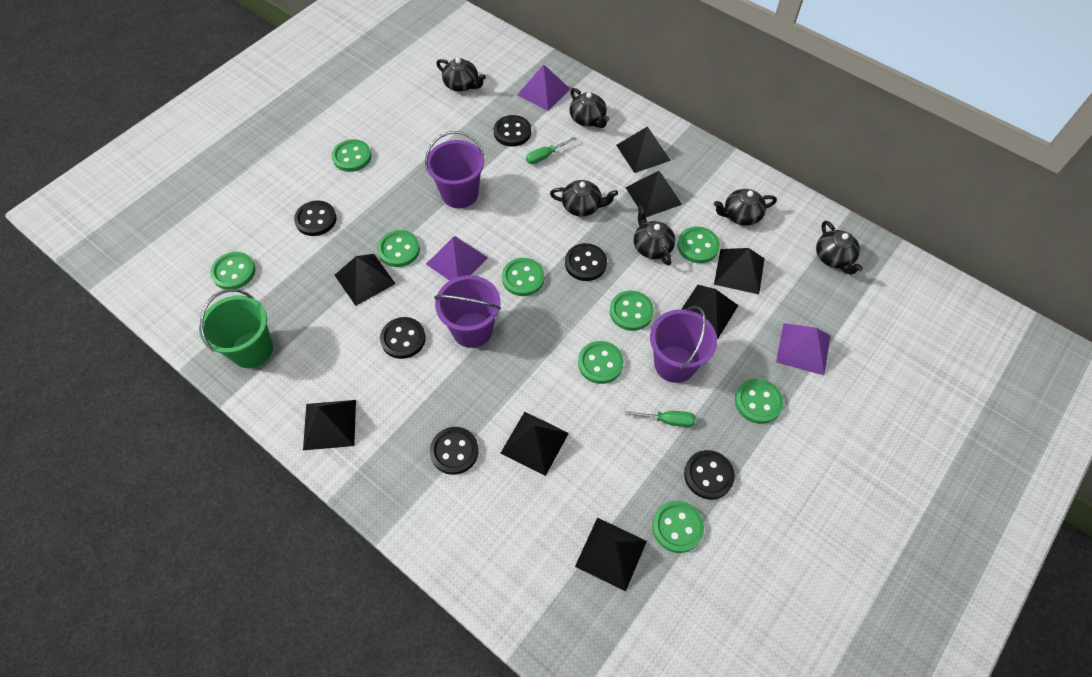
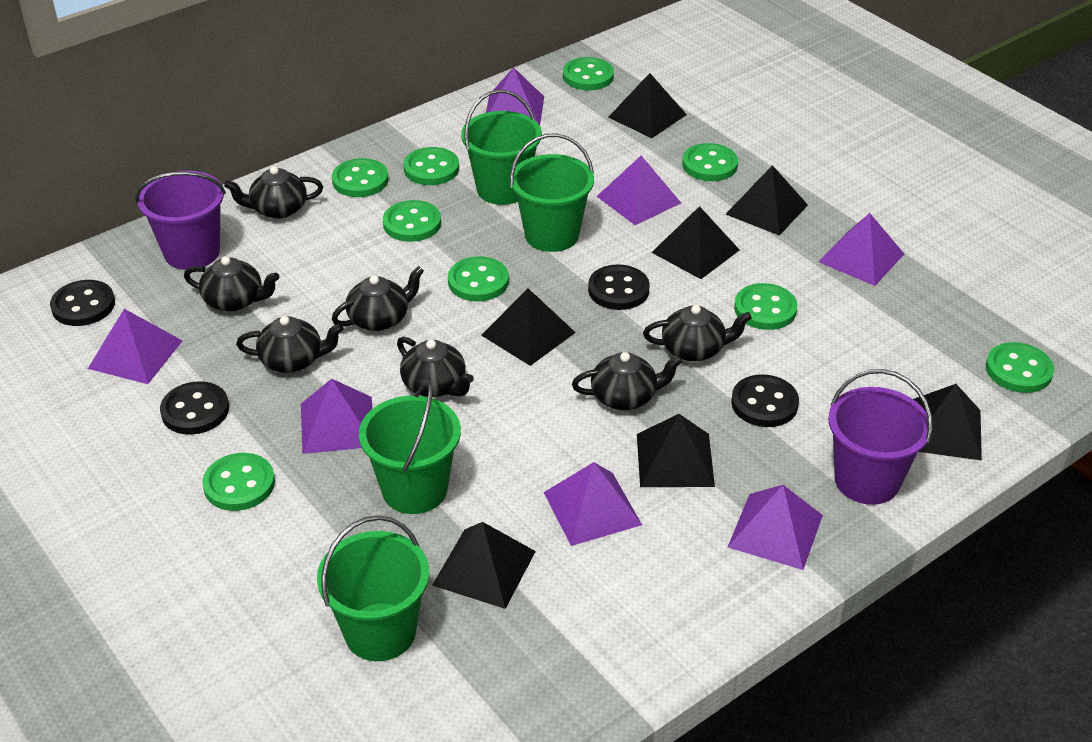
black button: [294,200,337,236] [380,317,426,359] [430,427,479,475] [494,115,531,147] [565,243,607,281] [684,450,735,499] = 6 -> [50,280,115,326] [160,381,229,435] [588,264,650,310] [731,374,799,427] = 4
black pyramid: [303,400,356,450] [335,254,396,306] [501,412,569,476] [575,518,647,592] [616,126,671,173] [626,171,682,217] [682,285,739,339] [714,248,765,294] = 8 -> [432,522,536,609] [481,288,576,366] [608,73,687,138] [637,414,715,487] [651,206,739,279] [725,165,808,236] [913,384,982,461] = 7
black teapot: [436,58,486,92] [550,180,618,217] [569,88,610,128] [634,204,675,265] [714,189,777,226] [816,221,863,275] = 6 -> [184,256,279,312] [224,166,323,219] [236,316,344,373] [332,266,424,331] [397,337,474,397] [572,352,683,410] [643,305,752,361] = 7
green bucket: [199,289,273,368] = 1 -> [317,515,429,661] [359,381,461,514] [461,90,542,205] [510,134,594,252] = 4
green screwdriver: [526,137,577,164] [625,411,696,427] = 2 -> none = 0
purple bucket: [425,131,484,208] [434,275,501,348] [650,306,717,383] = 3 -> [135,171,226,270] [828,369,932,505] = 2
purple pyramid: [426,236,488,281] [517,65,570,111] [776,323,831,375] = 3 -> [88,309,183,384] [301,379,373,454] [486,67,544,126] [543,462,642,546] [597,156,681,225] [728,485,823,570] [818,213,904,286] = 7

